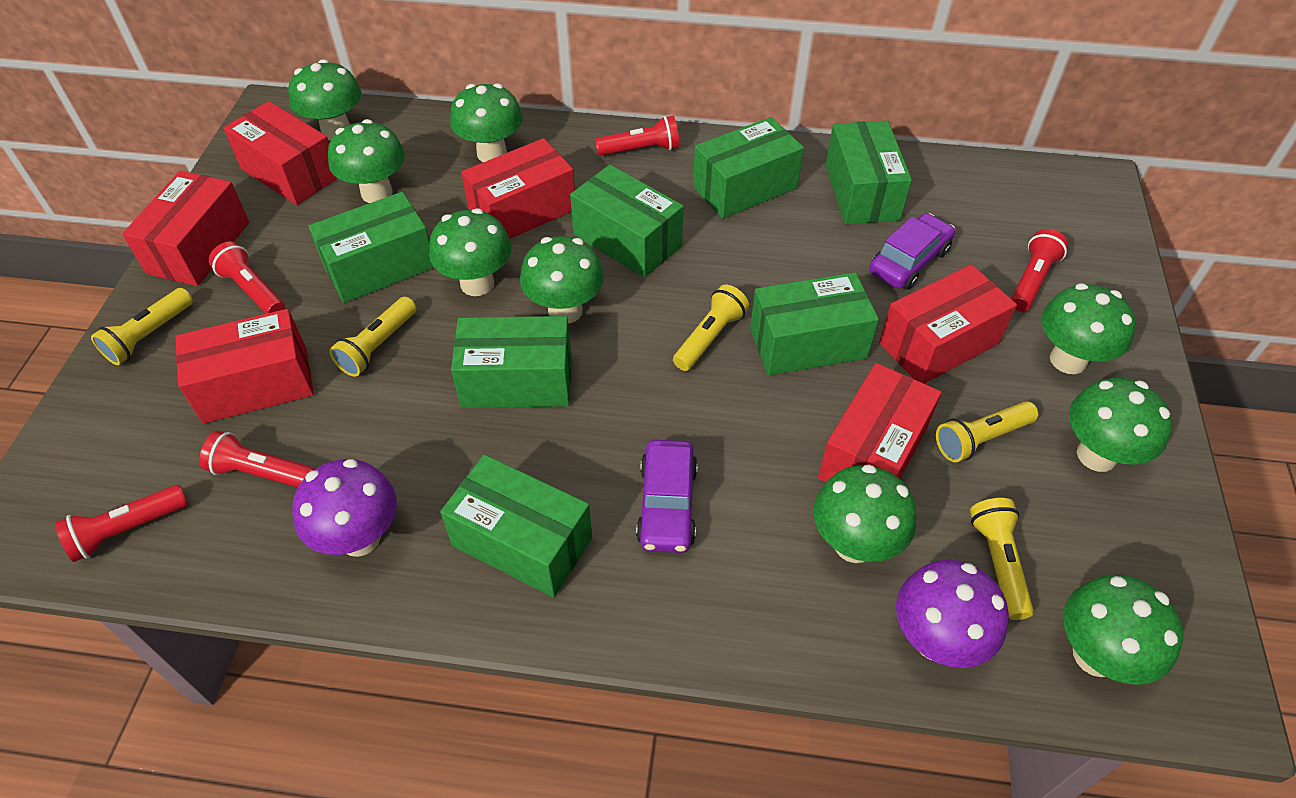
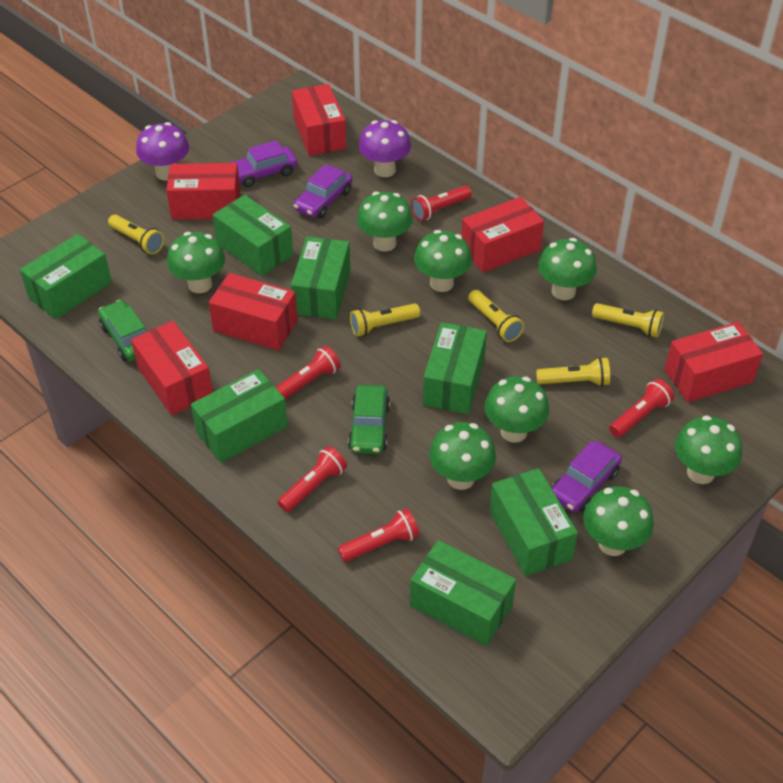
green car: none = 0 -> [98,300,147,362] [348,385,390,454] = 2
green mushroom: [288,59,361,140] [328,119,405,203] [429,209,512,296] [450,83,523,162] [520,236,604,324] [813,464,916,563] [1041,283,1136,374] [1063,575,1183,685] [1069,378,1172,472] = 9 -> [167,232,225,293] [357,192,413,252] [414,230,472,292] [429,422,496,490] [484,376,549,443] [538,238,597,300] [583,486,654,556] [675,415,742,484] = 8
purple car: [636,440,698,553] [869,213,955,290] = 2 -> [230,140,297,188] [293,164,352,218] [551,441,622,512] = 3

